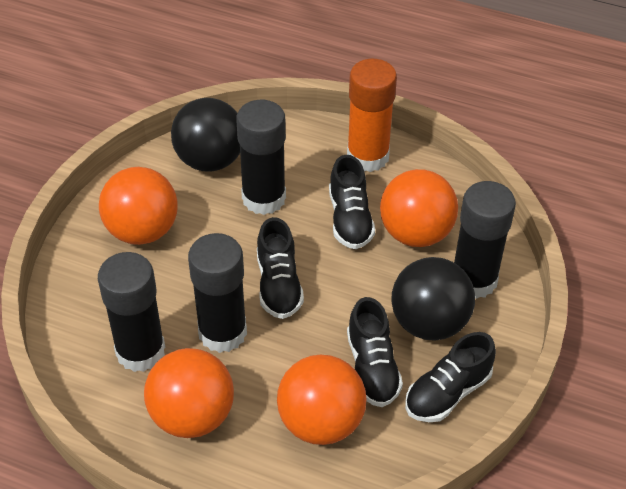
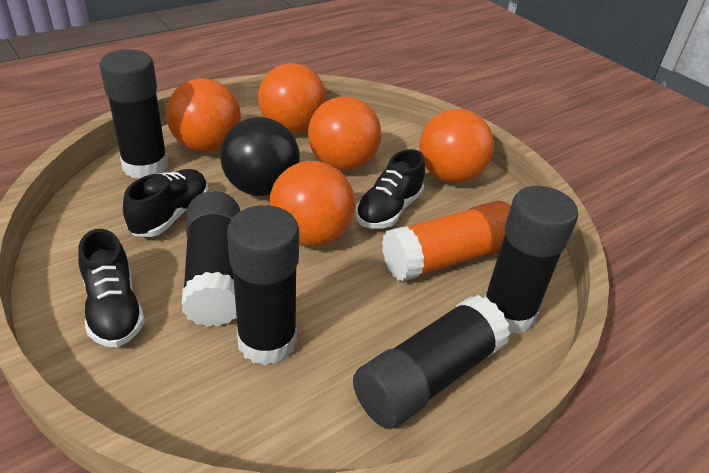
black ball: [171,98,240,171] [391,257,475,340] = 2 -> [220,117,300,196] = 1
black glue stick: [98,252,165,372] [188,233,247,353] [236,100,286,215] [454,181,516,299] = 4 -> [99,49,168,179] [182,191,240,327] [227,205,299,365] [353,295,510,429] [484,186,578,334] = 5
black shoe: [257,217,304,319] [329,155,375,249] [347,297,403,407] [405,332,496,422] = 4 -> [78,229,145,347] [123,169,208,237] [355,149,425,229] = 3
orange ball: [99,167,178,245] [144,348,234,438] [277,355,367,445] [380,169,458,247] = 4 -> [166,78,241,152] [258,63,327,133] [269,161,355,246] [308,96,381,171] [419,109,494,183] = 5

